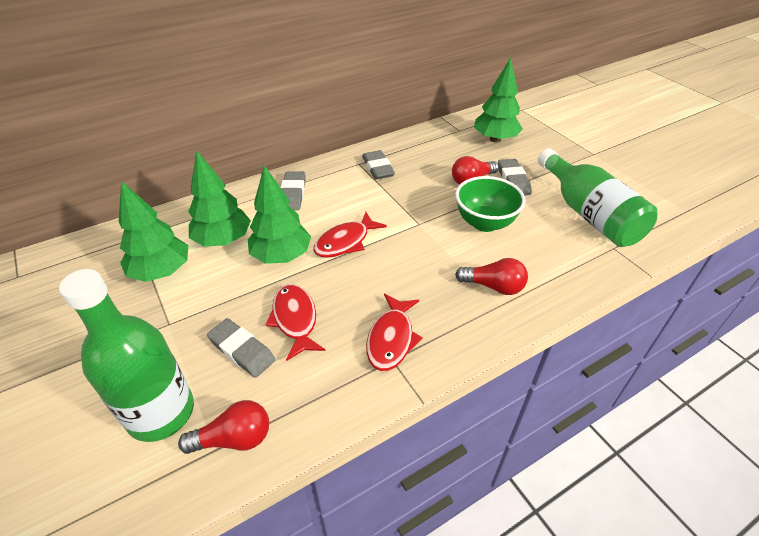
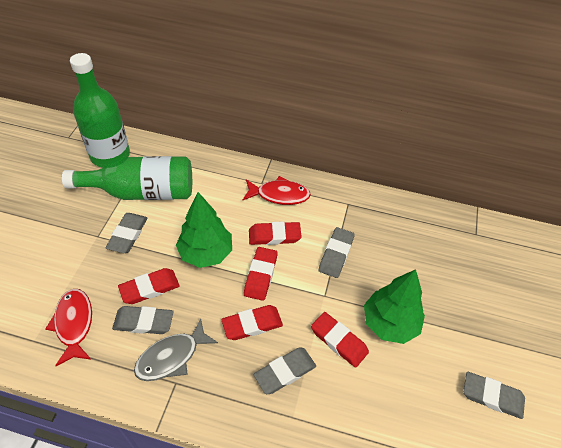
green bowl: [455,176,525,232] = 1 -> none = 0
green tree: [119,181,188,282] [188,151,251,247] [248,165,311,264] [474,58,523,142] = 4 -> [176,192,232,268] [364,269,425,344] = 2
grey eraser: [207,318,276,378] [281,172,306,210] [362,150,395,179] [498,159,532,196] = 4 -> [106,213,147,253] [112,306,173,334] [254,348,316,394] [319,227,355,278] [463,372,525,419] = 5
grey fish: none = 0 -> [134,318,218,381] = 1
red eraser: none = 0 -> [118,268,180,304] [221,305,283,340] [244,247,278,301] [249,221,302,245] [311,312,369,368] = 5
red fish: [266,284,325,361] [313,212,387,258] [366,294,423,371] = 3 -> [46,289,92,366] [243,176,311,205] = 2
red light bulb: [178,400,269,454] [452,156,499,185] [455,258,528,295] = 3 -> none = 0

